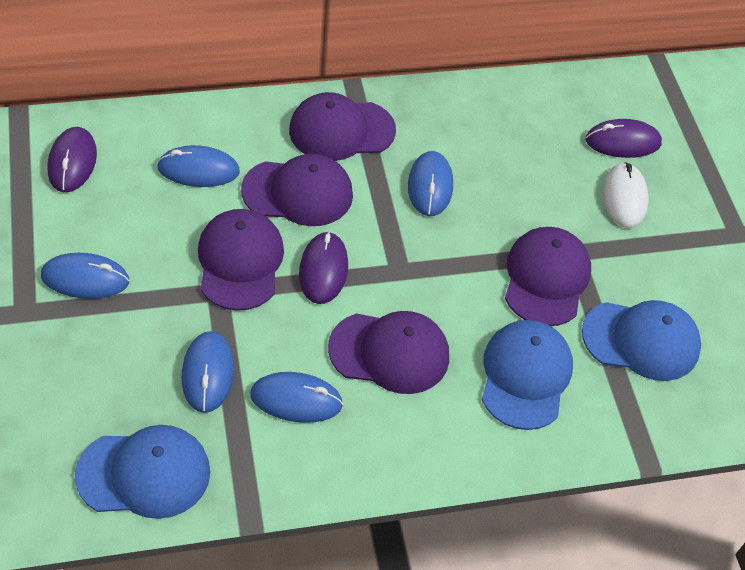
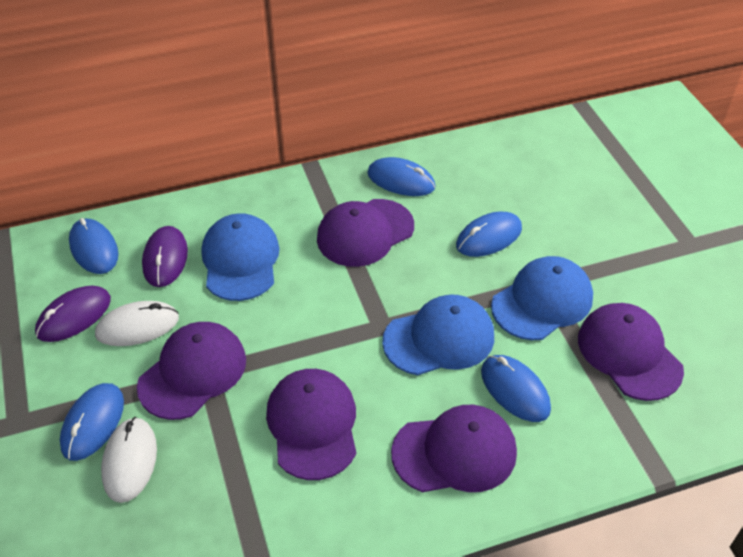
purple mouse: [48,127,97,192] [299,231,348,304] [585,119,662,158] = 3 -> [35,286,111,342] [142,226,188,287] = 2
white mouse: [603,162,649,228] = 1 -> [95,301,179,346] [101,417,157,503] = 2

